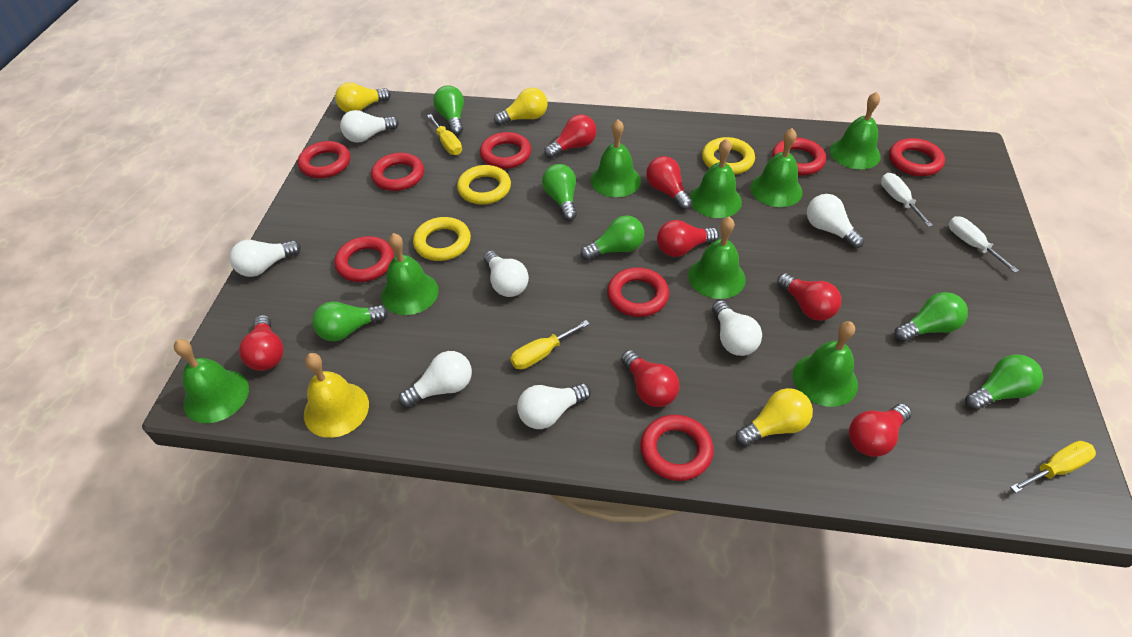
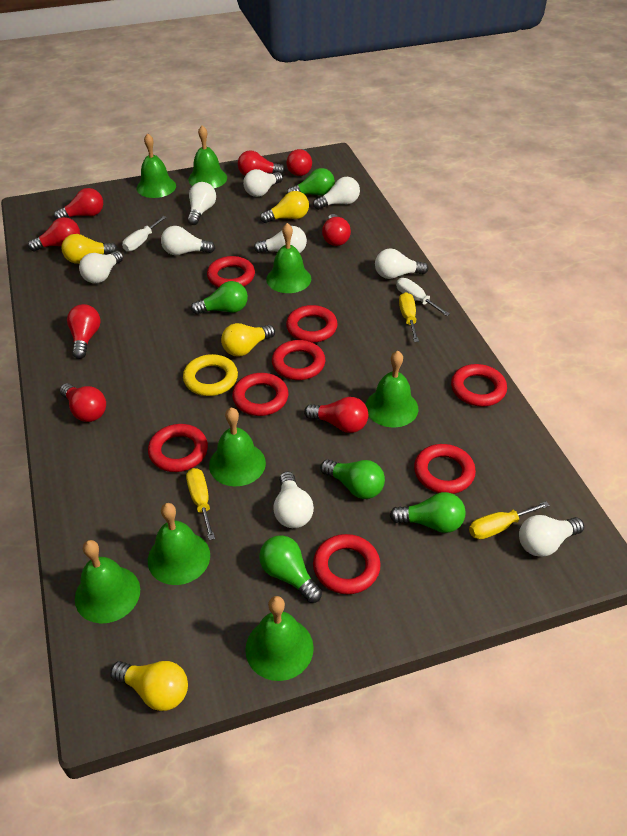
green light bulb: [312,302,388,341] [433,85,464,135] [542,164,577,221] [580,215,644,261] [894,292,968,342] [965,354,1043,411] = 6 -> [191,281,248,315] [259,535,322,603] [287,168,335,196] [320,459,385,499] [390,492,466,533] = 5
red light bulb: [239,315,284,371] [544,114,596,158] [621,350,679,407] [646,156,693,210] [657,220,719,257] [777,273,841,321] [849,404,912,457] = 7 -> [28,217,80,251] [54,188,103,219] [60,383,106,422] [67,304,101,359] [238,150,285,176] [286,149,312,176] [304,397,368,433] [322,214,351,246] = 8
white light bulb: [230,240,301,277] [340,110,399,143] [399,351,472,407] [484,251,529,297] [517,383,591,429] [712,300,762,356] [807,194,864,249] = 7 -> [79,251,123,283] [161,226,215,255] [187,182,216,225] [243,169,283,197] [254,226,307,253] [273,471,314,528] [313,177,360,210] [375,248,428,279] [519,515,584,557] = 9
yellow bell: [304,353,369,438] = 1 -> none = 0
yellow light bulb: [335,82,391,113] [494,87,548,126] [736,388,813,447] = 3 -> [62,234,118,264] [110,661,188,711] [221,323,275,357] [260,191,309,223] = 4
yellow ring: [413,217,471,261] [457,165,511,205] [702,137,755,175] = 3 -> [183,354,238,396] = 1

